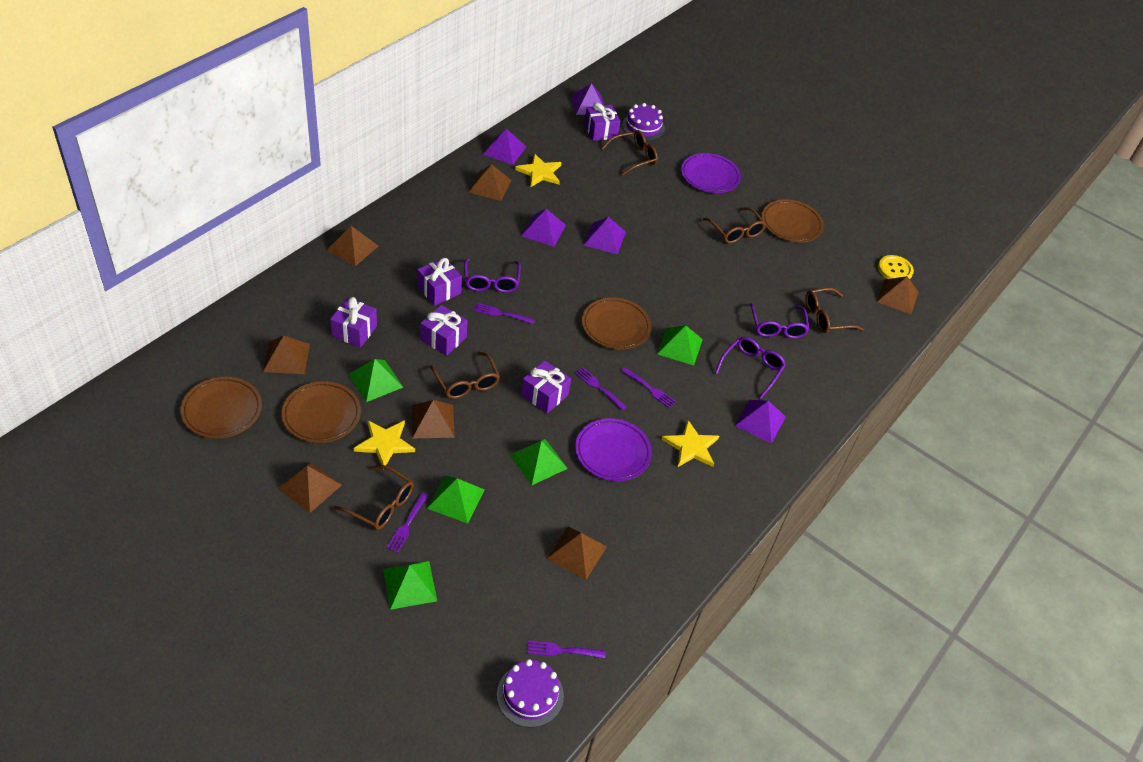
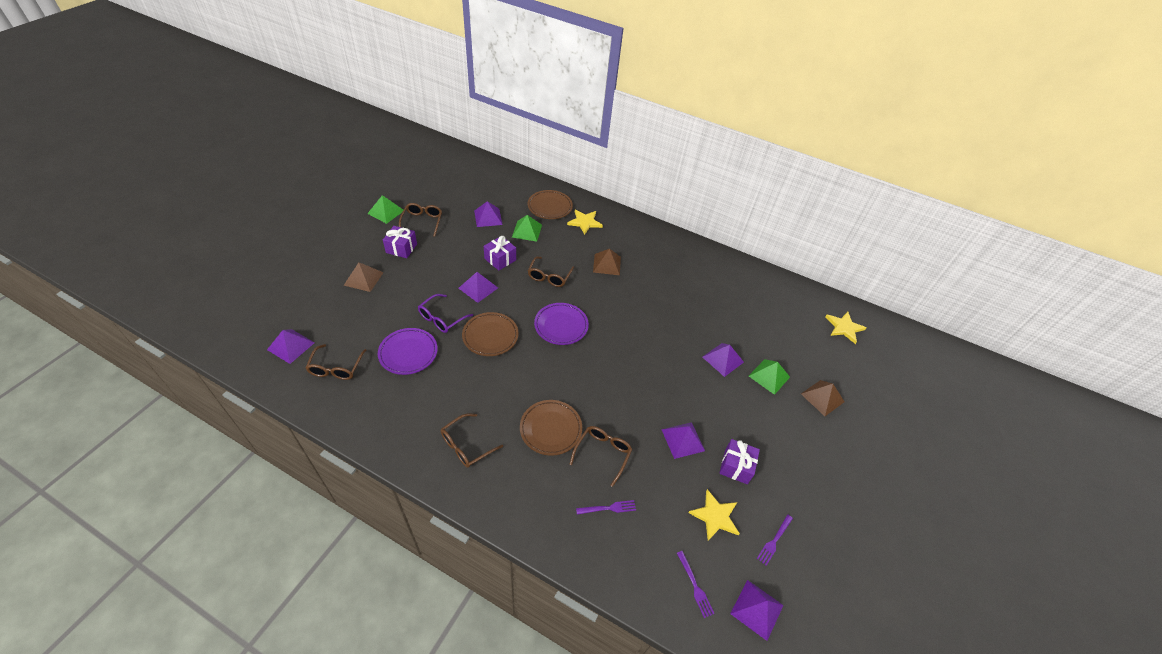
brown plate: [180,377,262,438] [281,381,361,443] [582,298,651,350] [762,199,824,242] = 4 -> [462,312,519,356] [520,400,582,456] [528,190,573,219] = 3
brown pyramid: [263,336,310,374] [278,462,342,513] [326,226,378,266] [412,400,455,438] [469,164,511,201] [547,527,607,580] [877,276,918,314] = 7 -> [344,262,384,292] [593,249,621,275] [801,380,845,416] = 3
green pyramid: [348,359,403,402] [383,561,437,610] [427,475,485,523] [510,439,568,485] [657,325,703,365] = 5 -> [367,195,403,224] [512,215,542,241] [749,359,790,395] = 3
purple cake: [497,659,564,728] [622,103,665,141] = 2 -> none = 0
purple fork: [386,492,428,553] [473,303,535,324] [527,640,606,658] [575,368,626,410] [621,367,676,408] = 5 -> [576,500,636,515] [677,551,715,618] [757,514,793,566] = 3
purple gift: [330,297,377,348] [417,258,462,306] [420,305,467,356] [521,360,571,414] [584,103,620,141] = 5 -> [383,226,417,258] [484,236,516,270] [719,439,760,484] = 3
purple glasses: [464,258,521,293] [715,337,786,399] [750,303,809,339] = 3 -> [418,294,473,333] = 1
purple pyramid: [483,129,526,165] [521,209,566,247] [571,83,604,115] [584,217,626,255] [735,400,786,444] = 5 -> [267,329,315,364] [459,272,498,303] [474,201,503,227] [661,422,705,459] [702,343,744,377] [730,580,784,641] = 6
yellow button: [878,255,914,279] = 1 -> none = 0

